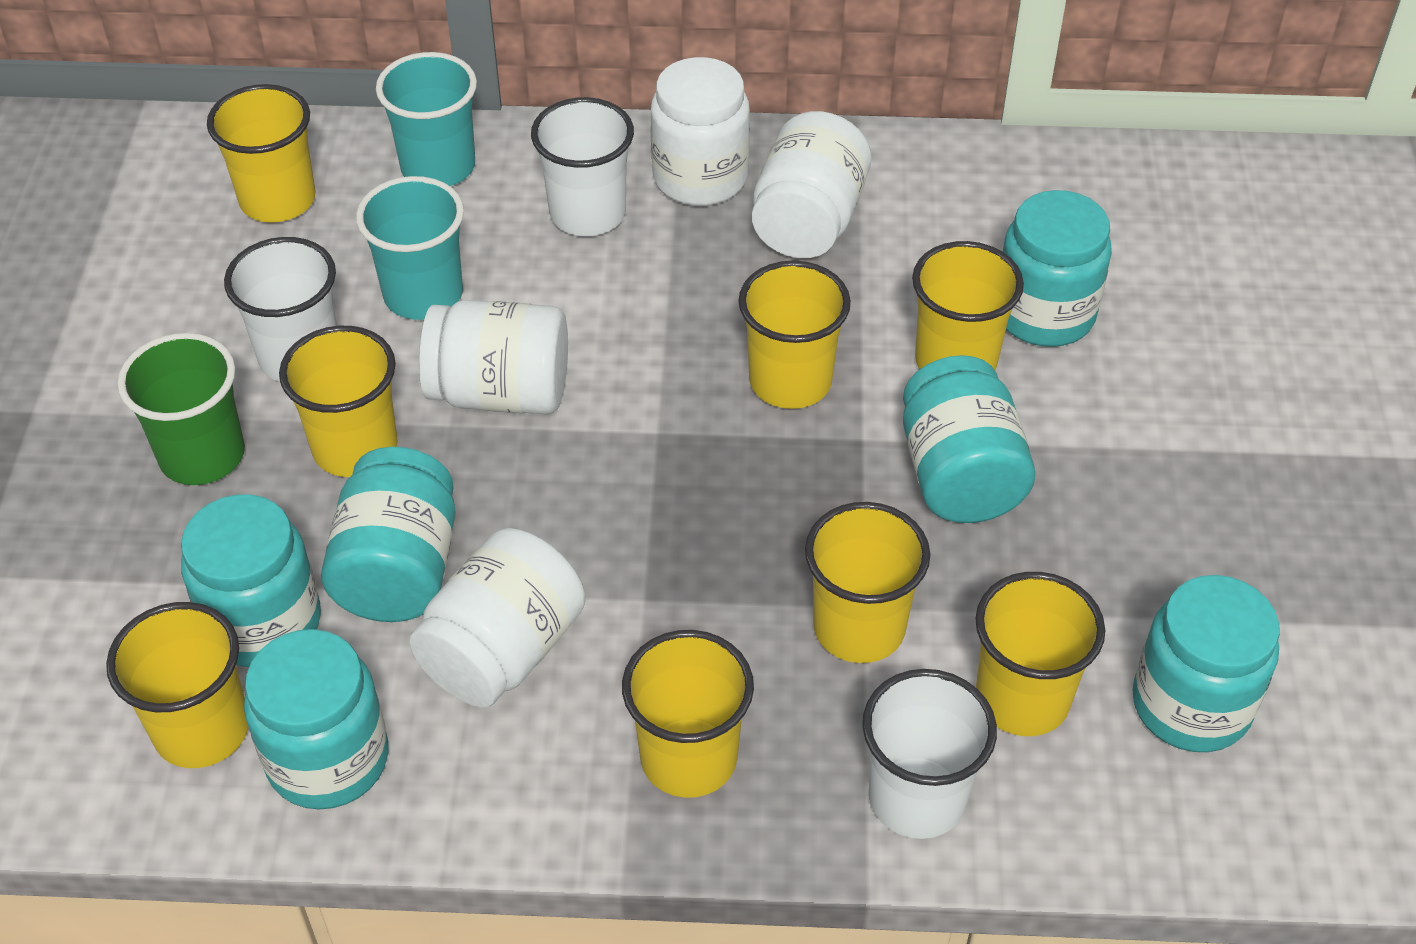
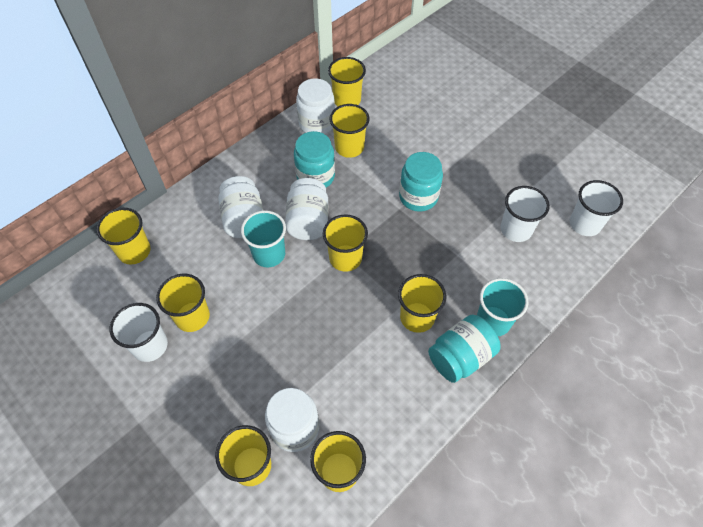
green cup: [117,333,245,485] = 1 -> none = 0
turquoise jar: [181,494,321,667] [244,629,388,809] [321,447,456,622] [903,355,1035,523] [1003,190,1112,347] [1132,575,1280,752] = 6 -> [294,131,335,188] [399,152,443,212] [428,315,500,383] = 3

